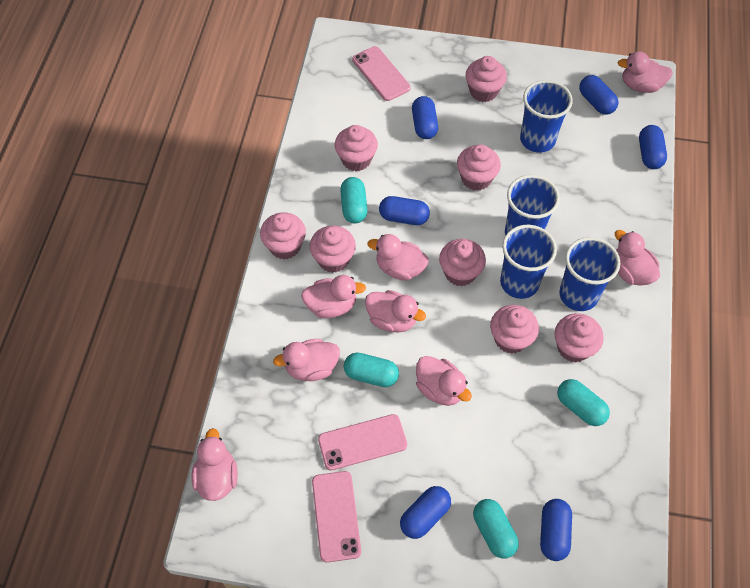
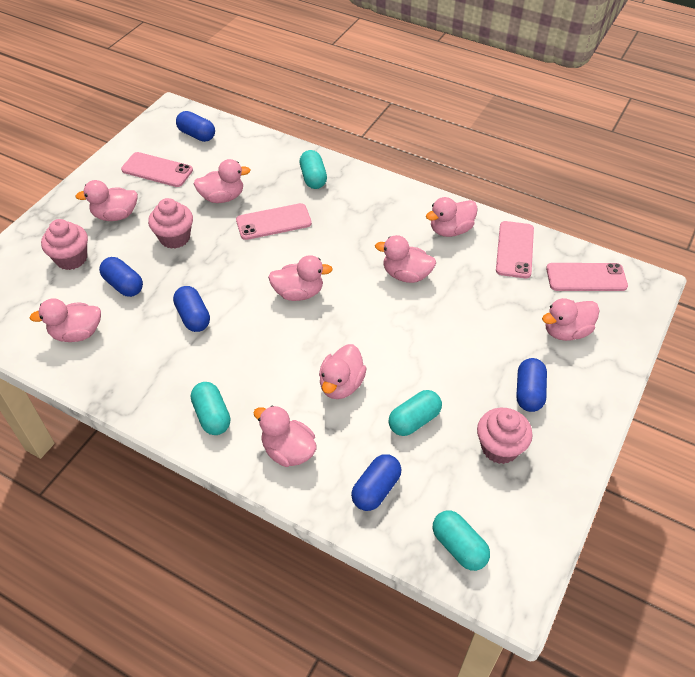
blue capsule: [379,196,430,225] [400,486,451,539] [412,96,438,139] [540,499,572,561] [579,75,619,115] [639,125,667,169] = 6 -> [99,257,143,297] [173,286,210,332] [176,111,215,142] [351,454,401,511] [516,358,547,412] = 5
blue cup: [500,225,557,299] [505,175,560,236] [520,80,573,153] [559,237,620,311] = 4 -> none = 0
pink cupcake: [260,212,306,259] [310,225,356,273] [334,125,378,171] [439,239,486,286] [457,144,501,191] [466,56,507,102] [490,305,539,354] [554,313,604,362] = 8 -> [41,219,88,270] [148,198,193,249] [477,408,533,464] = 3
pink duck: [192,428,238,501] [273,339,340,381] [301,275,366,318] [365,290,426,333] [367,234,429,280] [416,356,472,406] [615,230,660,286] [618,51,673,93] = 8 -> [29,298,101,342] [75,180,138,221] [193,159,250,203] [253,406,317,467] [268,255,333,301] [319,344,367,399] [375,235,436,283] [426,197,478,237] [542,298,600,341] = 9
pink phone: [312,471,361,563] [318,414,407,471] [352,46,411,101] = 3 -> [121,152,193,187] [236,203,312,240] [496,221,534,278] [546,263,628,291] = 4

